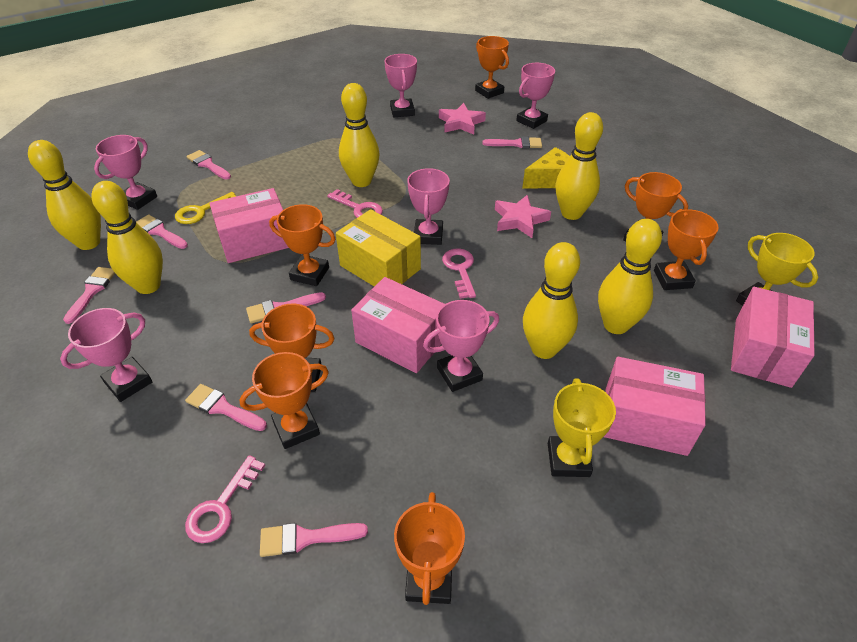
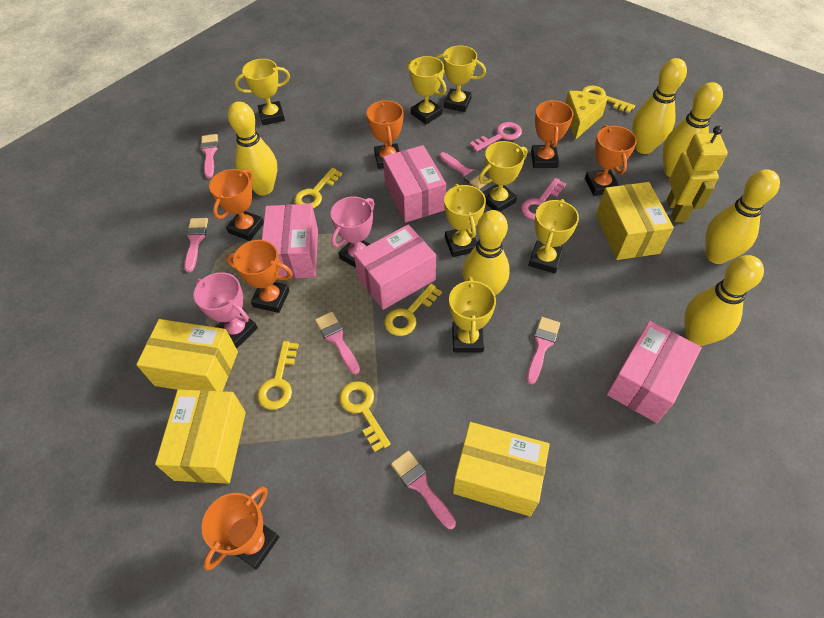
orange trophy: [240,352,329,449] [249,304,334,392] [269,204,336,286] [394,492,465,605] [475,36,509,99] [623,172,688,241] [654,209,719,290] = 7 -> [202,486,279,571] [209,169,264,241] [226,240,293,313] [366,100,403,169] [531,100,574,168] [585,125,637,196] = 6
pink brush: [63,267,115,324] [136,215,188,249] [185,384,267,431] [187,150,231,180] [246,292,326,323] [260,523,368,557] [482,137,542,148] = 7 -> [184,218,208,272] [200,134,218,178] [315,312,360,374] [391,451,456,529] [439,152,488,189] [527,317,560,384] = 6
pink key: [185,455,265,543] [327,189,383,218] [442,249,476,299] = 3 -> [470,122,522,152] [521,178,566,220] = 2
pink star: [439,103,486,134] [495,195,551,238] = 2 -> none = 0
pink trophy: [60,308,152,402] [94,135,157,210] [385,54,417,117] [407,168,450,245] [423,300,499,392] [516,63,555,129] = 6 -> [194,272,258,348] [331,197,374,268] = 2
yellow box: [336,209,421,287] = 1 -> [136,319,238,391] [155,390,246,484] [453,422,550,516] [596,182,674,260] = 4
yellow key: [175,192,236,224] = 1 -> [257,341,299,410] [294,168,342,209] [339,381,391,452] [384,284,442,336] [582,86,635,113] = 5
yellow robot: none = 0 -> [667,126,728,222] = 1
yellow trophy: [548,378,616,477] [736,233,818,306] = 2 -> [235,59,290,125] [407,56,446,124] [435,46,486,112] [444,184,486,257] [449,277,496,352] [479,141,527,212] [529,199,579,274] = 7

